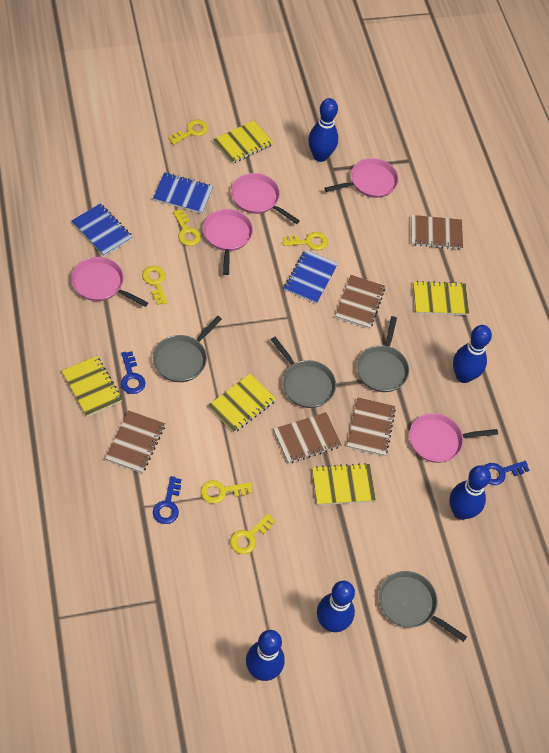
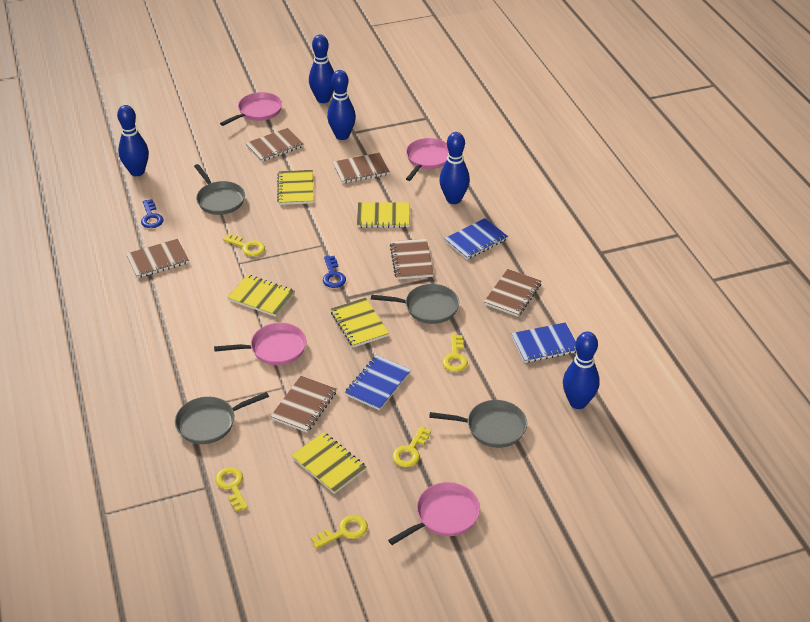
blue key: [121,351,145,394] [153,476,181,524] [484,461,529,485] = 3 -> [141,199,164,228] [323,256,346,288] = 2
brown notebook: [105,410,165,473] [273,412,342,463] [335,275,385,329] [347,397,396,457] [411,215,463,250] = 5 -> [126,239,189,278] [246,128,304,162] [270,376,337,432] [333,153,390,184] [390,239,434,279] [484,269,541,317] = 6
pink pan: [71,257,148,307] [203,209,253,275] [231,173,300,224] [324,158,399,198] [409,413,498,463] = 5 -> [214,323,306,365] [220,92,282,126] [388,482,480,545] [406,138,449,181] = 4
yellow key: [142,266,167,305] [168,120,208,145] [173,209,201,246] [201,480,252,504] [230,513,275,554] [283,232,328,250] = 6 -> [215,467,248,512] [223,234,265,256] [311,515,368,549] [392,426,431,467] [443,334,468,372] = 5

